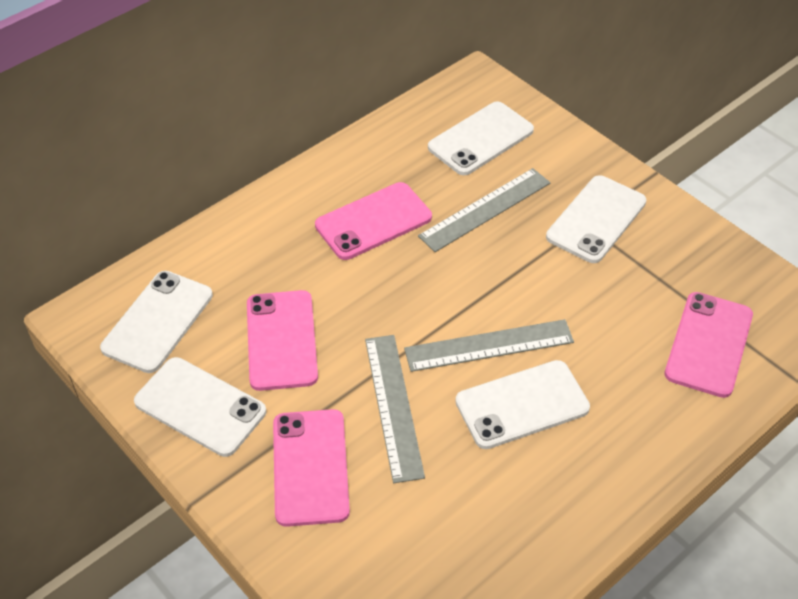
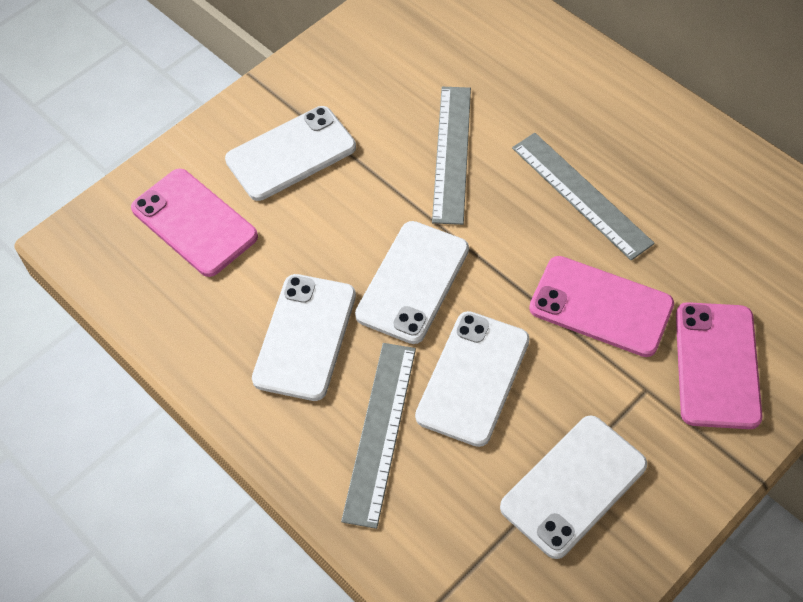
pink phone: [247,290,318,391] [273,409,350,527] [315,182,432,260] [664,292,753,398] = 4 -> [131,168,258,277] [529,256,674,357] [676,302,763,429] = 3

